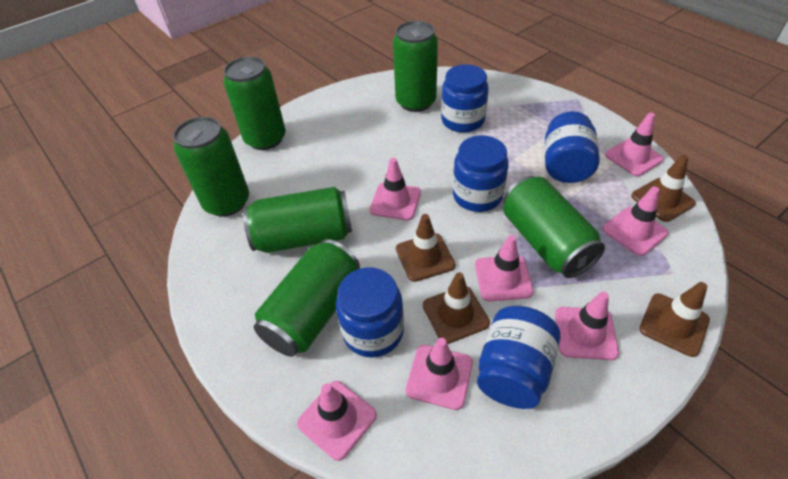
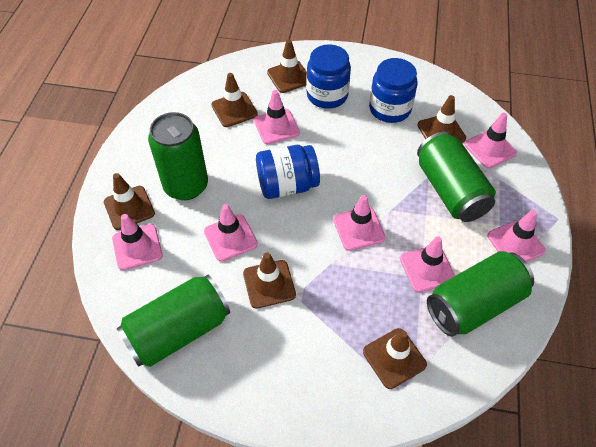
blue jar: [336,267,404,358] [441,64,489,133] [453,135,509,212] [477,306,561,409] [545,111,600,183] = 5 -> [256,145,320,199] [306,44,351,109] [369,58,417,123] = 3
brown traffic cone: [396,214,455,282] [423,272,490,344] [631,155,696,222] [639,282,710,357] = 4 -> [104,173,155,230] [211,73,258,127] [243,252,296,309] [267,39,307,93] [363,328,427,389] [417,95,466,143] = 6
green can: [173,117,249,217] [223,57,286,150] [243,187,352,253] [254,239,360,357] [393,21,438,112] [503,176,605,278] = 6 -> [116,274,230,367] [148,112,208,200] [417,132,496,222] [427,251,534,337] = 4

